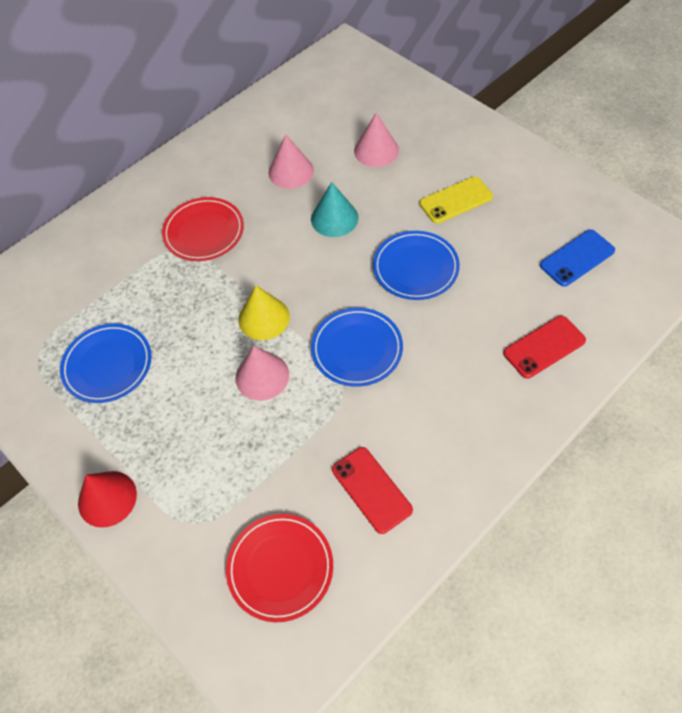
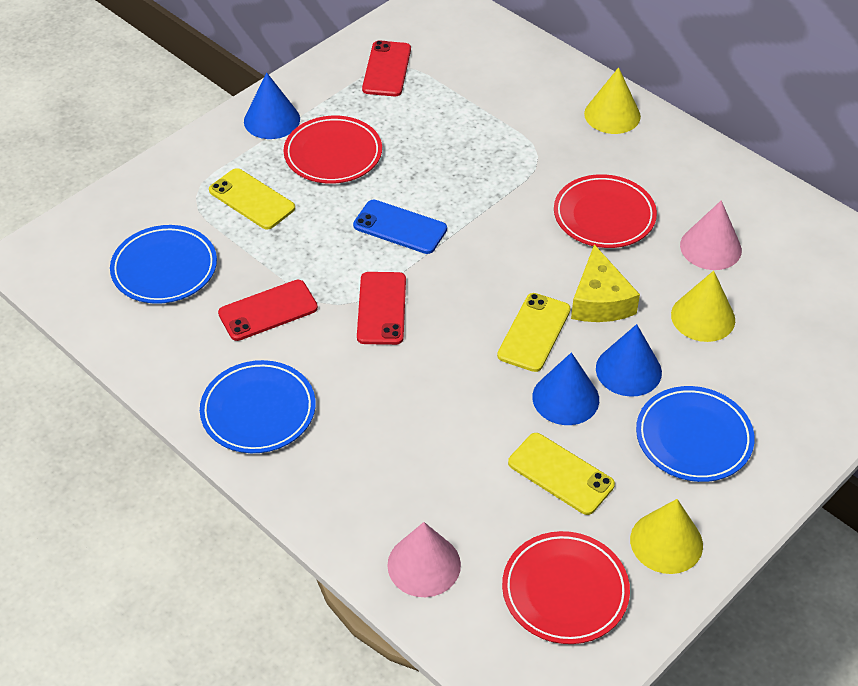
blue cone: none = 0 -> [244,73,300,139] [532,352,599,425] [596,324,662,397] = 3
pink cone: [235,346,289,401] [269,134,314,189] [354,113,399,167] = 3 -> [387,522,461,597] [680,200,742,270] = 2
red cone: [78,471,137,528] = 1 -> none = 0
red phone: [332,447,413,534] [503,316,586,378] = 2 -> [218,280,318,341] [357,272,406,345] [362,40,411,96] = 3
red plate: [162,197,244,261] [226,514,333,622] = 2 -> [284,116,382,184] [502,531,630,644] [554,174,657,248] = 3
turquoise cone: [311,182,359,237] = 1 -> none = 0
yellow cheese: none = 0 -> [571,244,640,322] = 1
yellow cone: [238,285,290,340] = 1 -> [584,67,641,134] [630,499,703,574] [671,271,735,342] = 3
yellow phone: [419,176,493,224] = 1 -> [209,168,295,230] [497,293,570,372] [508,433,615,515] = 3

